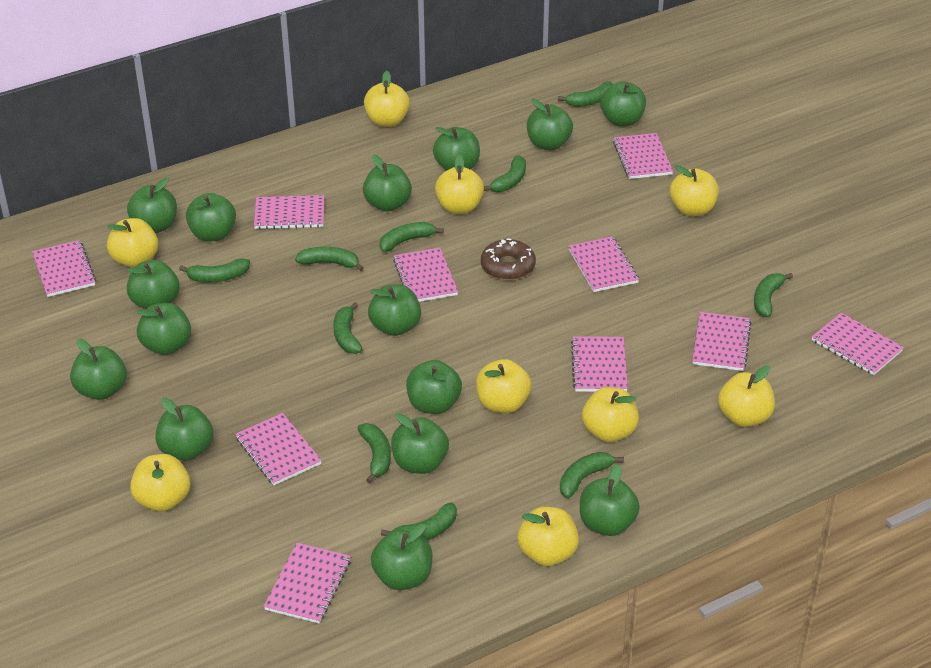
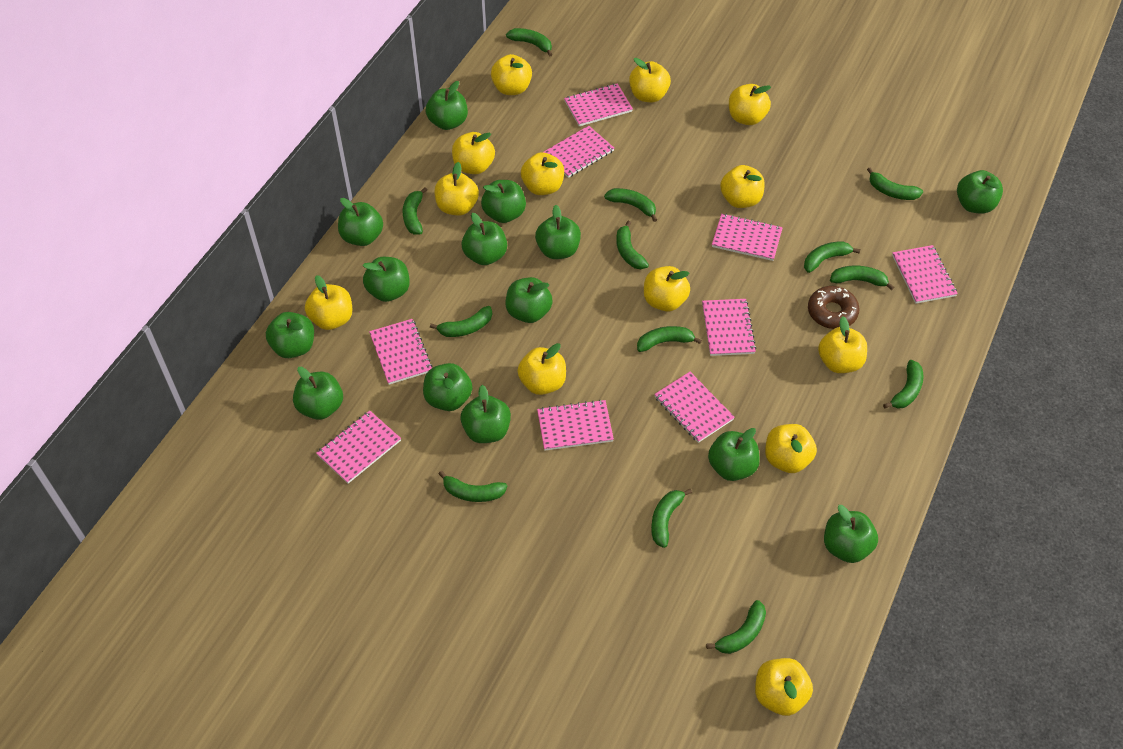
green apple: [70,338,127,400] [127,178,177,233] [127,260,180,309] [137,303,191,355] [155,398,213,461] [186,193,236,241] [363,154,412,212] [368,284,421,336] [371,524,432,590] [391,413,449,474] [406,360,462,414] [433,127,480,170] [527,99,573,150] [580,464,640,536] [600,81,646,126] = 15 -> [266,312,314,358] [293,367,343,420] [338,198,383,246] [362,257,410,302] [423,363,472,411] [426,81,468,130] [460,385,511,443] [462,213,507,265] [481,180,526,223] [506,277,553,323] [535,205,581,259] [708,428,760,481] [824,505,878,563] [957,170,1003,214] = 14
green banana: [179,258,250,282] [295,247,364,271] [333,302,363,354] [358,423,391,483] [379,222,444,252] [381,502,457,541] [484,155,526,192] [558,81,614,107] [560,452,624,498] [754,273,793,317] = 10 -> [403,187,427,235] [430,306,492,337] [439,471,508,502] [506,28,553,57] [604,188,657,222] [616,221,649,269] [637,326,702,352] [651,489,692,548] [706,600,766,654] [804,241,860,273] [830,266,894,290] [867,167,923,200] [883,360,923,409] = 13
pink notebook: [32,240,96,297] [235,413,322,485] [254,195,324,229] [264,543,351,623] [393,248,458,302] [568,236,639,292] [571,336,628,392] [613,133,673,179] [692,312,752,371] [812,313,904,375] = 10 -> [316,411,401,484] [369,319,432,385] [537,400,614,451] [544,126,614,178] [564,83,633,126] [654,372,735,443] [702,299,756,356] [712,214,783,261] [892,245,958,304] = 9
yellow apple: [107,218,158,268] [130,454,191,511] [364,71,410,127] [435,154,484,214] [476,359,532,413] [517,507,579,566] [582,387,639,442] [670,165,719,216] [718,366,775,427] = 9 -> [305,275,352,330] [434,162,479,215] [452,132,495,174] [491,54,532,95] [517,343,566,395] [521,152,564,195] [629,58,671,102] [644,266,690,312] [720,165,765,208] [729,84,771,125] [755,658,813,716] [765,424,817,473] [818,316,867,373] = 13

